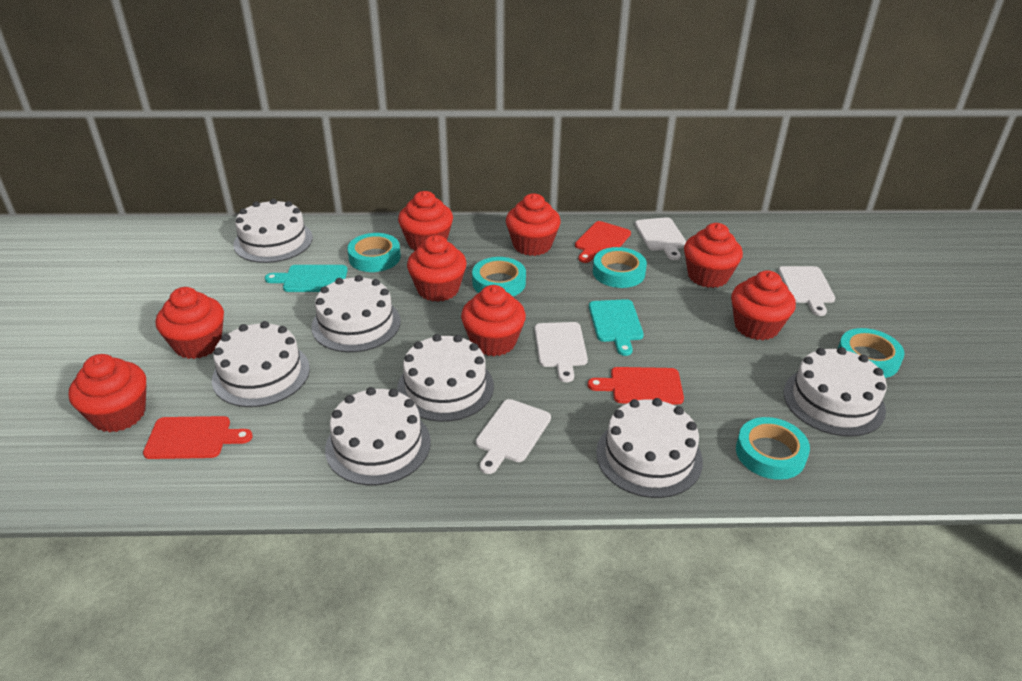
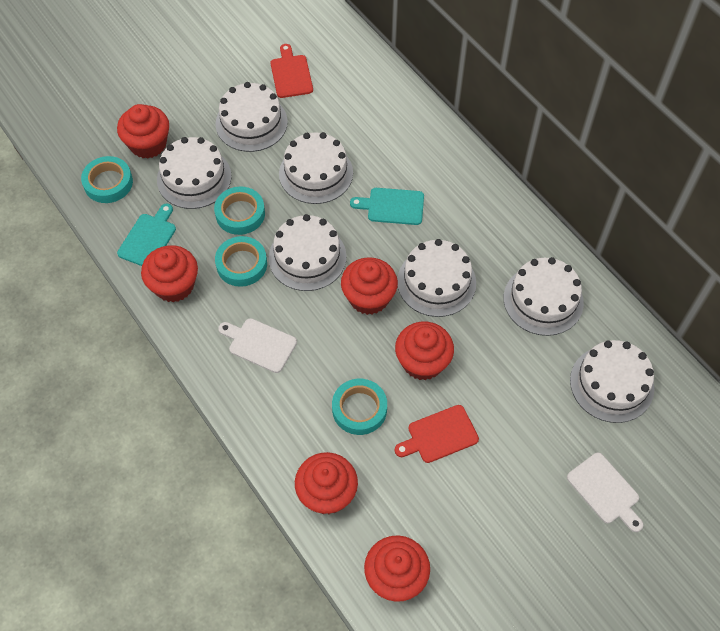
red cupcake: [69,354,146,433] [156,287,224,359] [398,191,453,251] [407,235,467,302] [461,285,526,356] [506,193,561,256] [684,223,743,288] [731,270,796,340] = 8 -> [117,104,169,159] [141,245,198,302] [295,452,358,514] [341,257,398,315] [364,536,430,602] [395,322,454,380] = 6
red cutting board: [143,416,252,459] [575,221,631,263] [588,367,684,404] = 3 -> [271,44,313,98] [394,405,479,463] = 2
turquoise tape: [347,233,401,272] [472,257,526,296] [593,247,647,288] [736,417,810,480] [838,328,904,378] = 5 -> [81,156,133,203] [214,187,265,235] [215,236,267,287] [332,379,387,435] = 4
white cutting board: [476,399,551,474] [534,322,588,382] [635,217,686,260] [778,266,835,316] = 4 -> [218,318,297,373] [567,453,643,532] = 2

